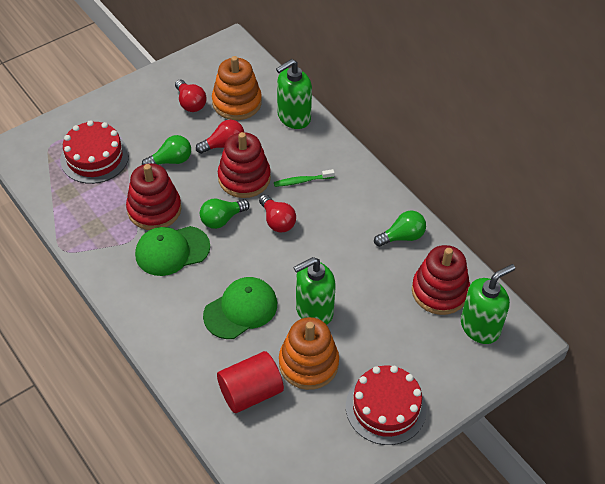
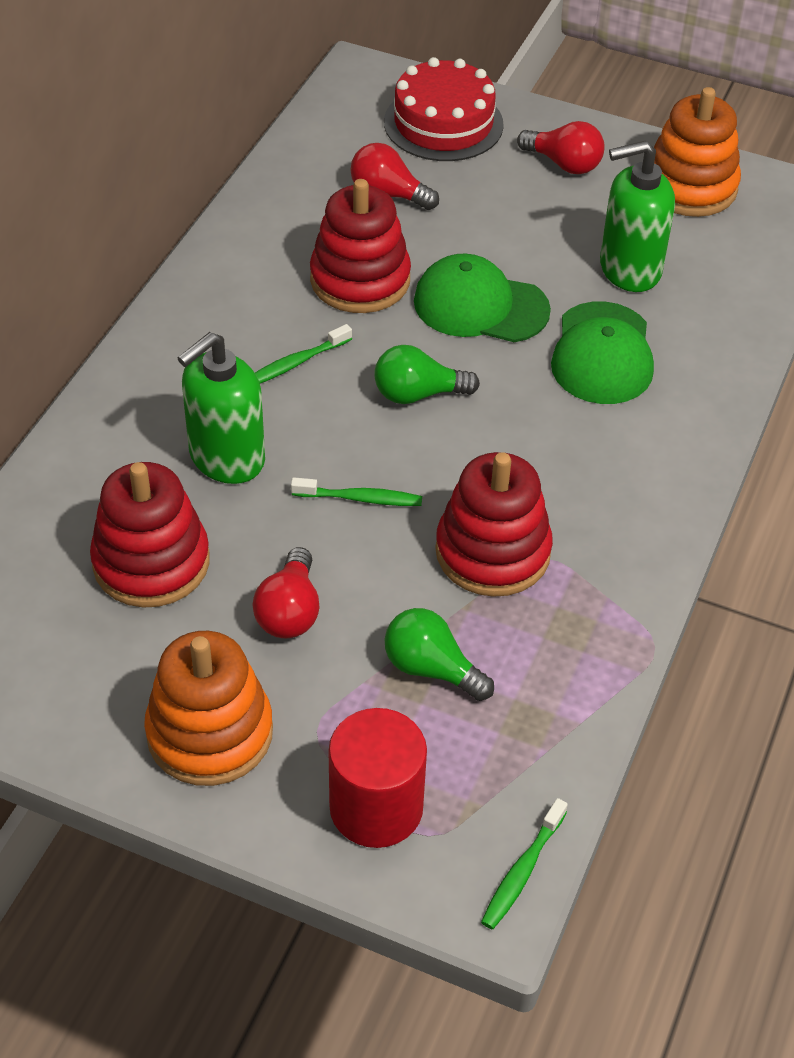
green light bulb: [142,135,191,165] [200,199,250,229] [374,210,426,247] = 3 -> [374,345,480,404] [385,608,494,701] = 2
green soap dispenser: [276,59,312,129] [293,257,336,325] [461,264,515,344] = 3 -> [177,332,265,484] [600,140,675,292] = 2
green toothbrush: [274,169,335,187] = 1 -> [255,324,352,383] [291,477,422,506] [481,798,568,929] = 3
red cake: [60,120,129,184] [346,366,427,445] = 2 -> [384,57,504,161] = 1

